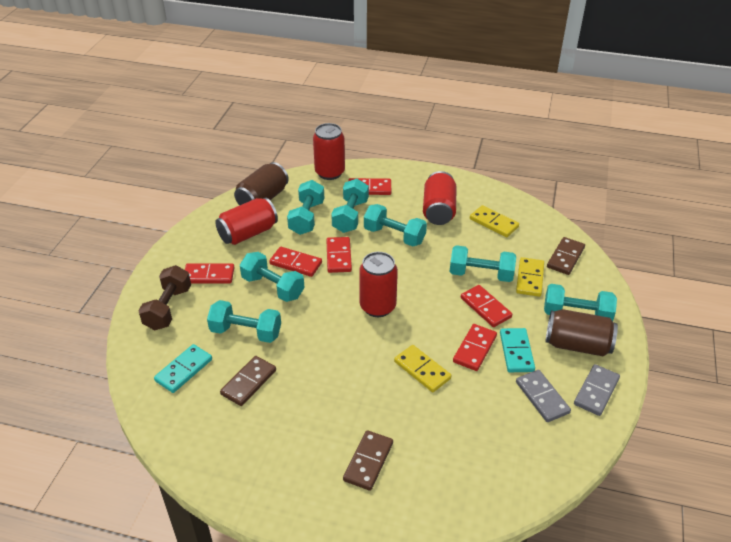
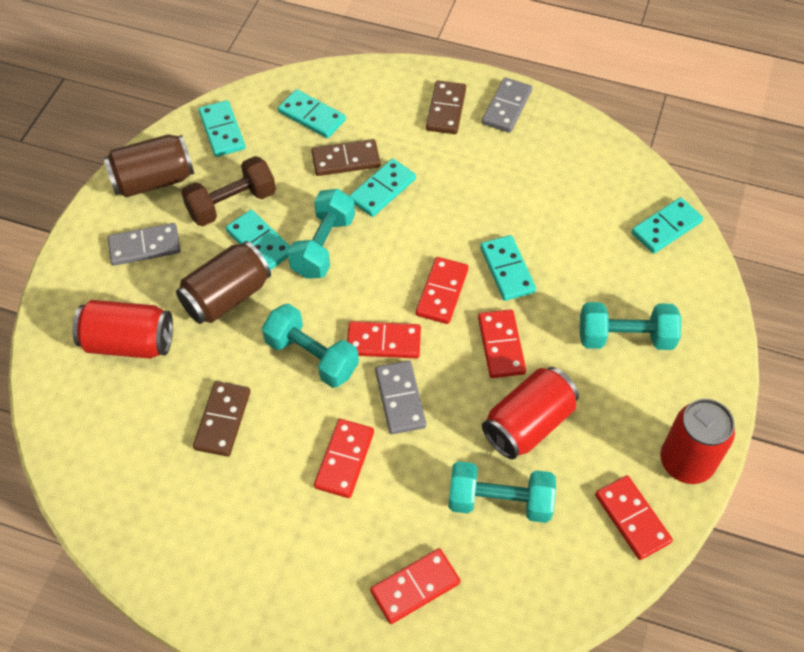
grey domino: [516,370,571,422] [574,364,620,416] = 2 -> [108,223,181,266] [375,361,426,434] [482,77,532,133] = 3
red can: [215,197,278,245] [313,123,345,180] [359,252,398,317] [423,171,457,225] = 4 -> [72,300,173,359] [482,367,579,460] [660,399,735,484] = 3
turquoise domino: [154,344,212,393] [500,328,535,372] = 2 -> [198,100,246,157] [226,210,291,270] [278,89,346,138] [349,159,416,217] [480,235,536,301] [631,197,703,254] = 6
turquoise dumbbell: [207,300,281,343] [240,252,305,302] [287,180,324,235] [331,179,369,233] [364,204,427,246] [450,245,516,282] [544,284,617,321] = 7 -> [262,304,359,388] [288,189,355,279] [448,461,556,523] [580,302,681,350] = 4
yellow domino: [394,345,451,392] [470,205,519,237] [516,257,544,297] = 3 -> none = 0

